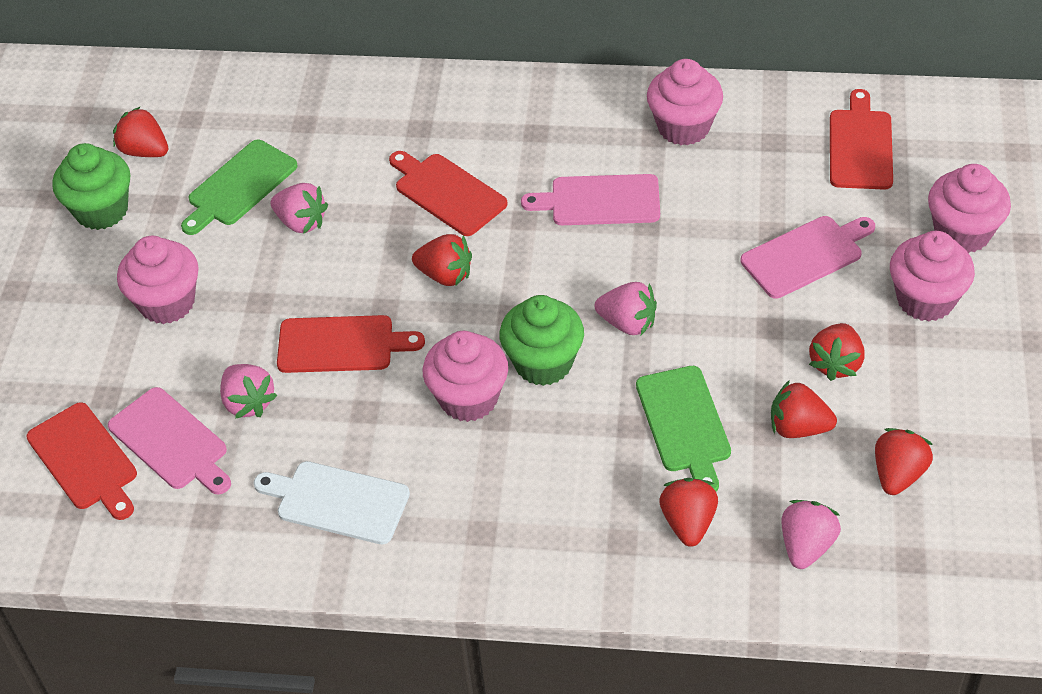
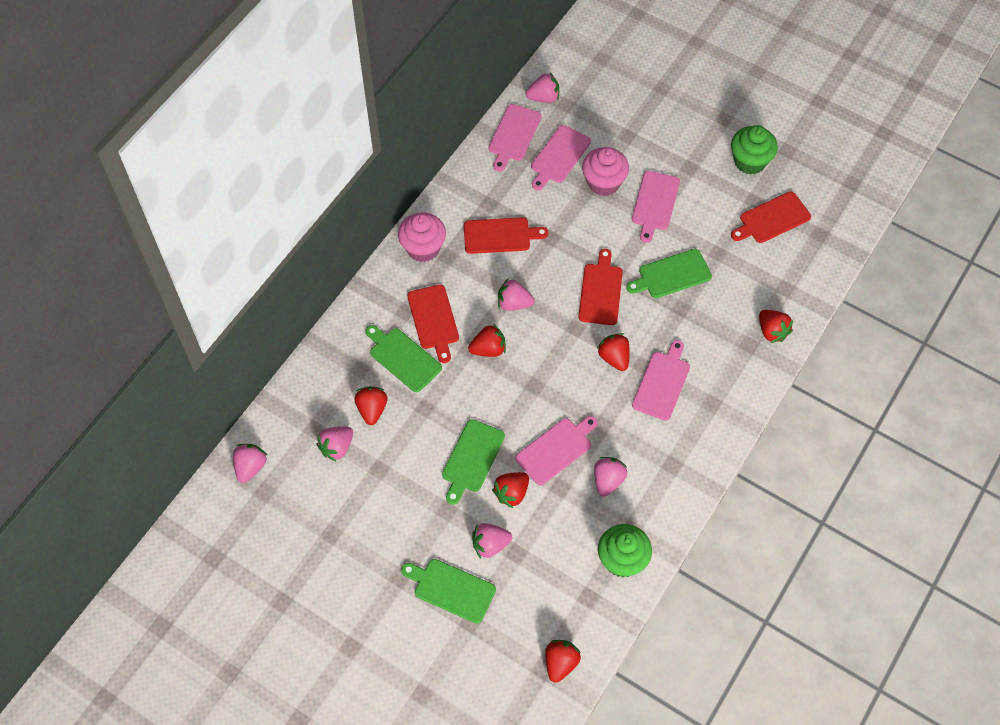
green cutting board: [181,140,298,235] [636,366,731,492] = 2 -> [365,325,442,392] [401,559,496,624] [442,419,505,505] [626,249,712,298] = 4
pink cupcake: [117,236,199,324] [423,331,508,422] [647,59,723,145] [890,231,975,322] [928,164,1011,253] = 5 -> [398,212,446,262] [582,147,629,196] = 2
pink cutting board: [108,387,231,495] [521,174,660,225] [741,216,875,299] = 3 -> [489,104,542,171] [516,416,598,485] [531,125,591,191] [632,171,680,243] [632,340,690,421] = 5
pink strawberry: [220,364,277,418] [271,183,328,234] [595,282,657,335] [781,500,841,569] = 4 -> [233,444,267,483] [316,427,353,462] [472,523,512,558] [498,278,535,311] [525,73,559,103] [594,457,627,496] = 6
white cutting board: [254,461,410,544] = 1 -> none = 0

